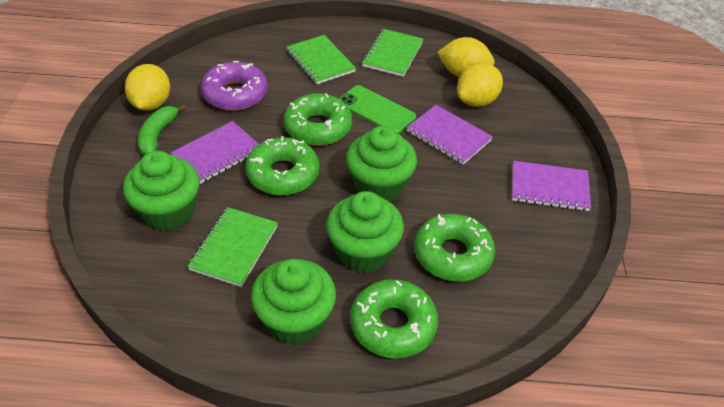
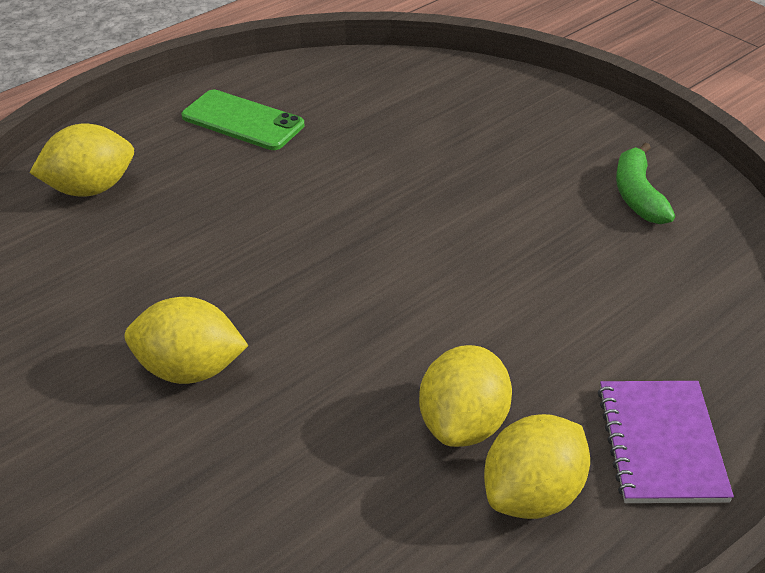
green cupcake: [123,151,200,231] [251,259,336,345] [326,191,404,273] [346,126,417,201] = 4 -> none = 0
green donut: [246,136,319,195] [283,93,352,146] [350,279,438,359] [414,214,495,282] = 4 -> none = 0
green notebook: [187,207,278,287] [286,35,356,84] [362,29,423,77] = 3 -> none = 0
purple donut: [201,61,268,111] = 1 -> none = 0
purple notebook: [171,121,259,184] [407,105,493,165] [512,161,591,211] = 3 -> [598,381,734,503] = 1
yellow lemon: [125,64,170,111] [437,37,495,77] [457,63,503,107] = 3 -> [29,124,134,197] [125,297,248,384] [419,345,512,447] [484,414,590,519] = 4

